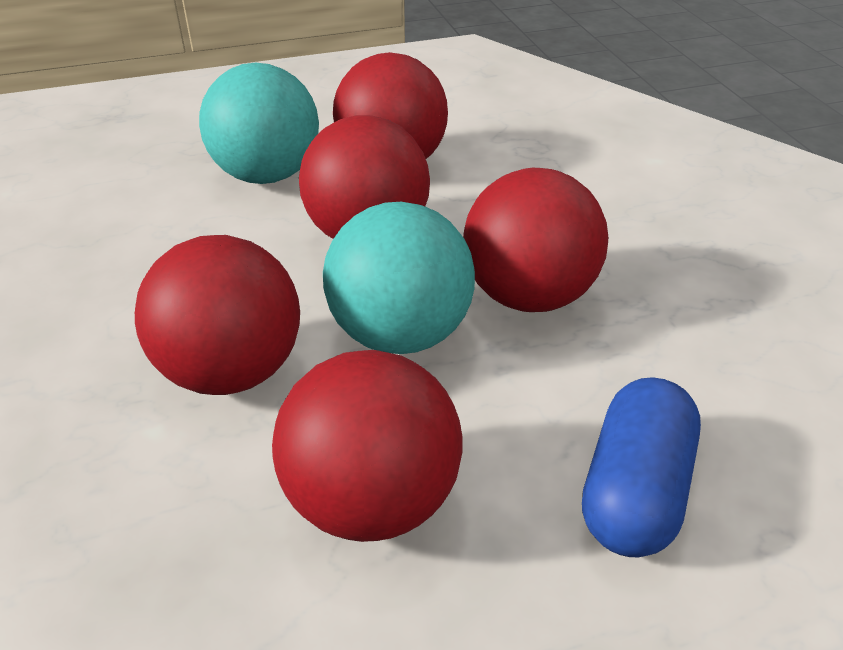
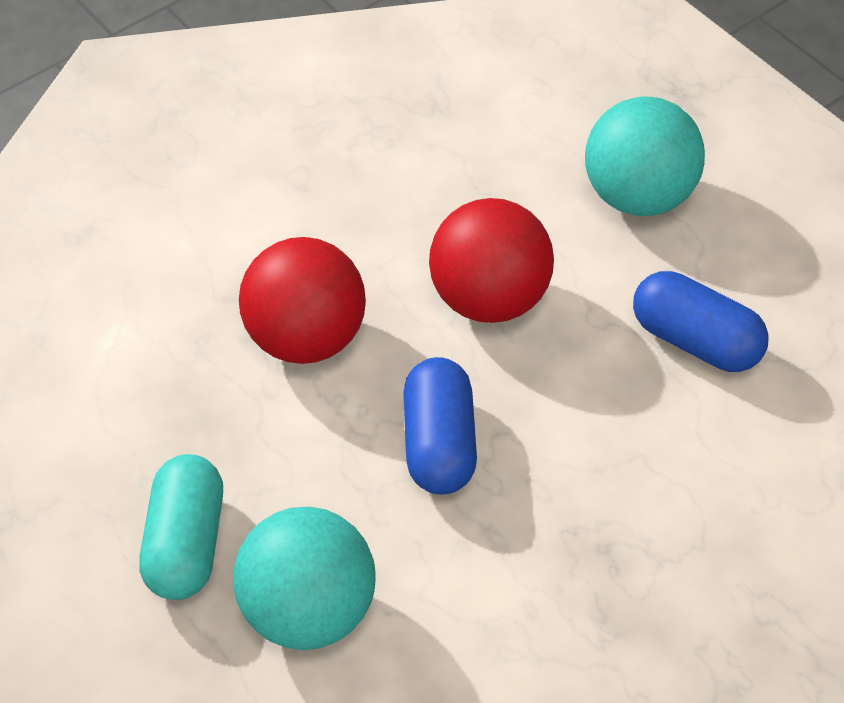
blue capsule: [582,377,701,557] = 1 -> [403,357,477,494] [633,271,769,372] = 2
red ball: [135,235,300,395] [272,350,463,542] [299,115,430,239] [333,52,448,159] [463,168,608,312] = 5 -> [239,237,366,364] [429,198,554,323] = 2
turquoise capsule: none = 0 -> [139,454,223,600] = 1

